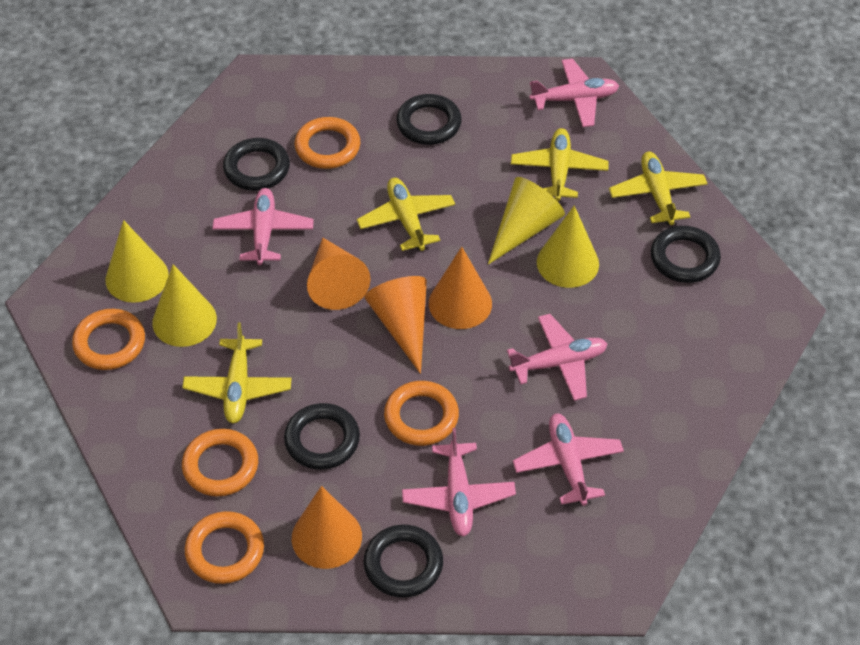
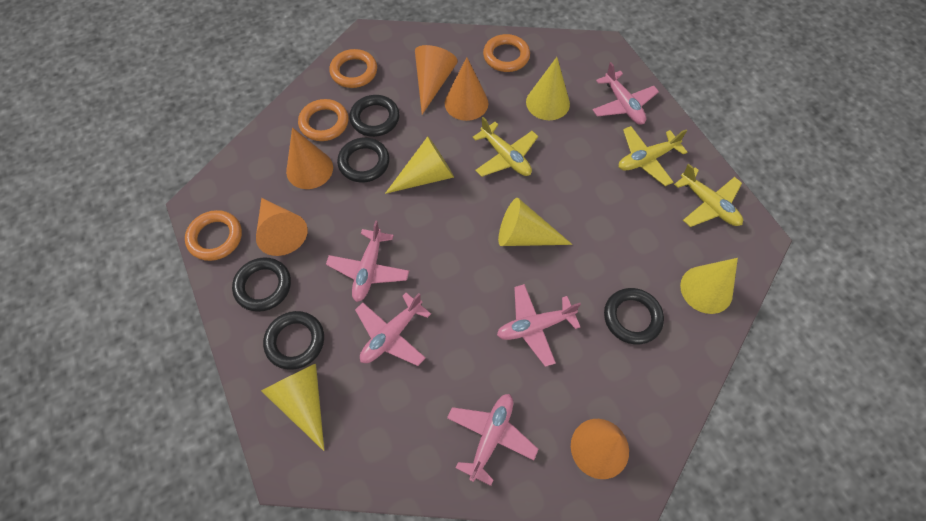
orange cone: [292,486,362,569] [307,238,371,310] [364,276,427,374] [429,247,492,329] = 4 -> [256,198,308,256] [286,127,333,189] [415,45,458,114] [445,57,488,121] [571,419,629,479] = 5
orange ring: [72,309,145,370] [182,429,258,496] [185,511,264,584] [295,117,360,169] [384,381,459,446] = 5 -> [185,210,242,261] [298,99,348,141] [329,49,377,88] [483,34,530,72] = 4
yellow cone: [106,220,169,303] [152,264,217,347] [488,177,565,264] [537,205,599,288] = 4 -> [261,364,324,451] [385,136,454,194] [498,198,573,246] [526,57,570,120] [680,258,738,314] = 5
yellow plane: [182,322,292,423] [357,178,455,251] [511,128,609,201] [609,152,707,225] = 4 -> [472,117,538,177] [619,126,687,186] [674,164,743,227] = 3

